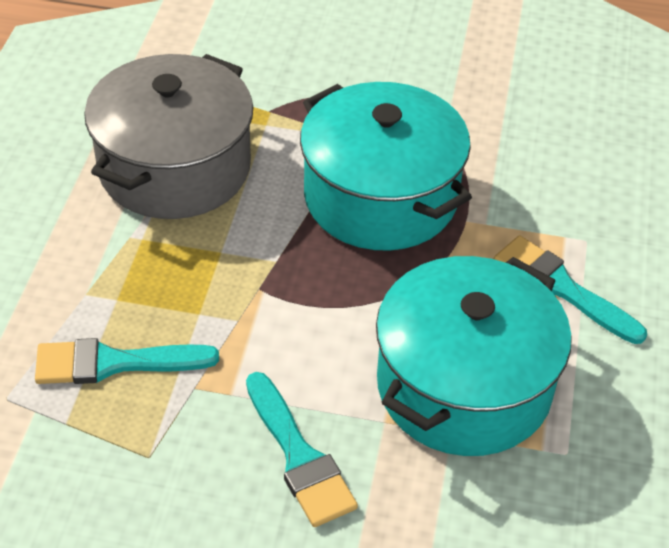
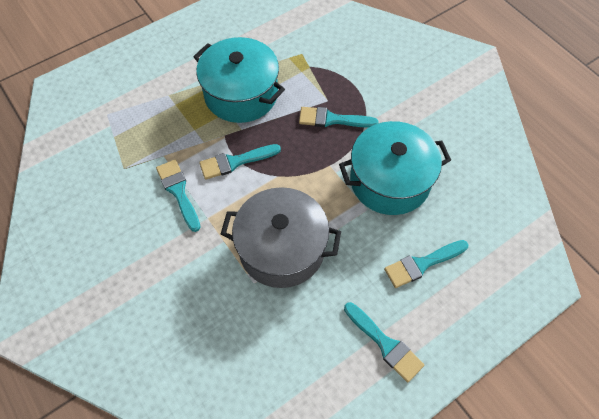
turquoise brush: [35,338,219,384] [246,372,358,527] [494,235,647,344] = 3 -> [156,160,201,232] [199,144,281,180] [299,107,379,128] [344,302,424,382] [384,240,469,288] = 5

